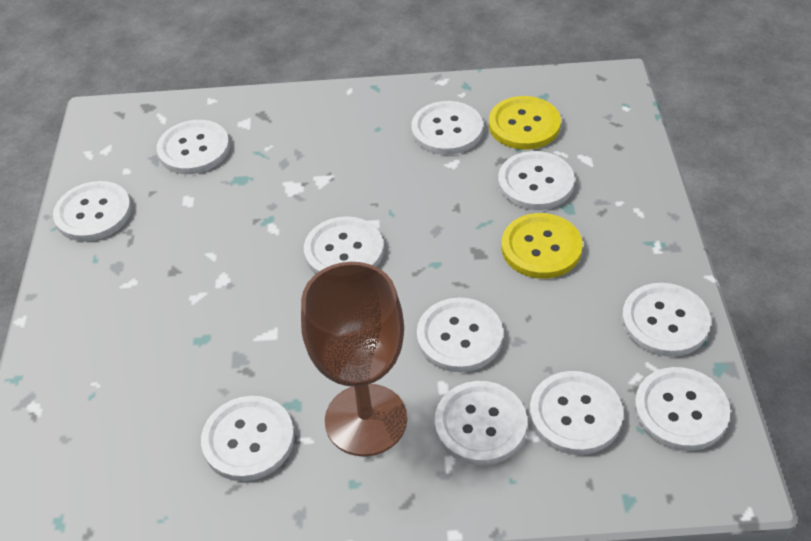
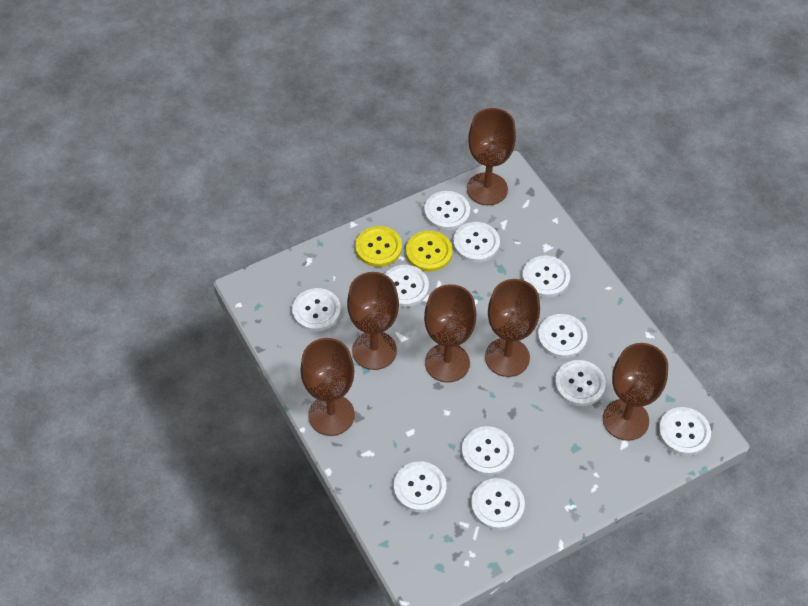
brown goblet: [301,262,407,456] = 1 -> [300,338,355,436] [347,272,399,370] [424,284,477,382] [467,108,516,205] [485,279,540,377] [603,343,668,441] = 6

